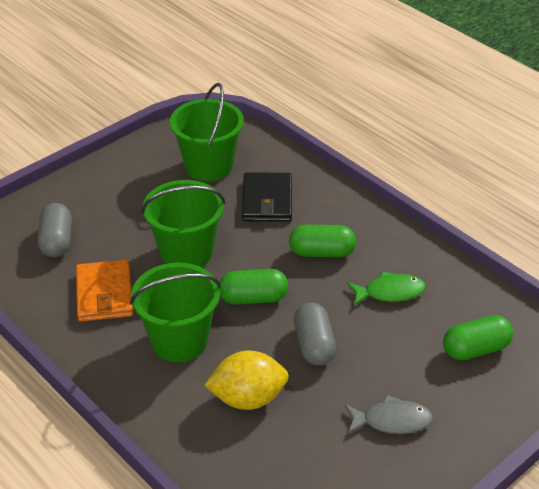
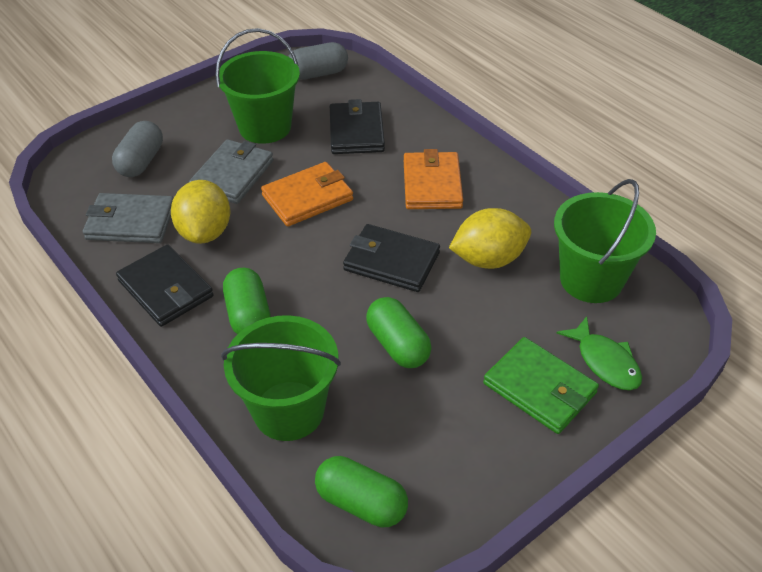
black wallet: [242,172,292,222] = 1 -> [116,244,214,327] [330,99,385,154] [343,224,440,292] = 3
green wallet: none = 0 -> [483,337,599,434] = 1
grey fish: [345,395,433,434] = 1 -> none = 0
grey wallet: none = 0 -> [83,193,174,243] [189,139,273,204] = 2
orange wallet: [76,259,133,322] = 1 -> [261,162,353,227] [404,149,463,209] = 2
yellow lemon: [204,351,289,410] = 1 -> [171,180,230,244] [449,208,531,269] = 2

